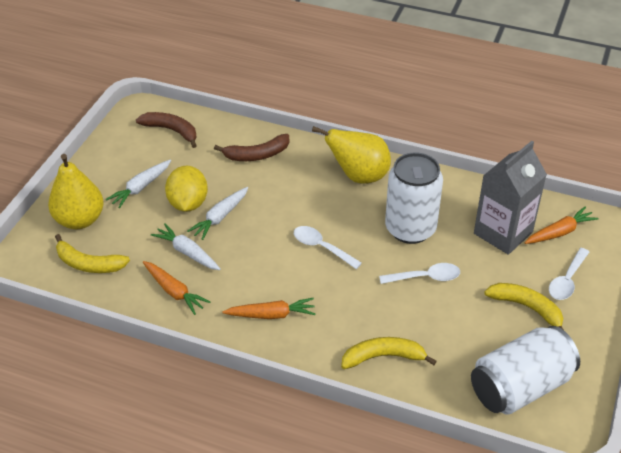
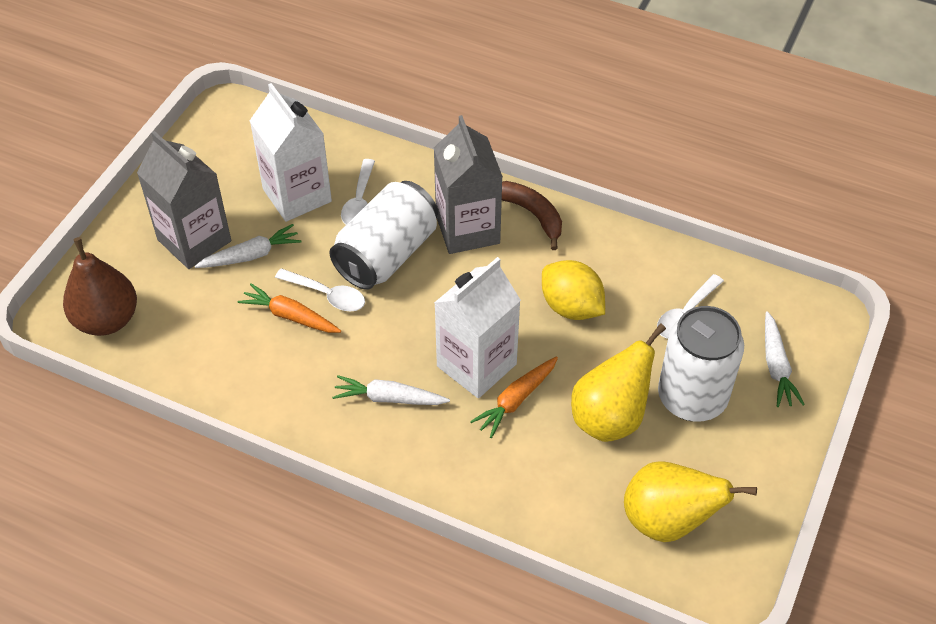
brown banana: [136,112,197,148] [214,134,289,161] = 2 -> [502,181,562,250] = 1
brown pear: none = 0 -> [63,237,137,336] = 1
grey carton: [474,141,547,255] = 1 -> [137,131,231,269] [434,115,503,254] = 2
orange carrot: [143,261,210,315] [222,298,315,319] [525,207,599,244] = 3 -> [238,283,341,333] [470,357,558,438] = 2
white carton: none = 0 -> [250,83,332,222] [434,257,521,398] = 2
yellow banana: [55,234,130,273] [341,337,437,369] [484,283,563,329] = 3 -> none = 0

